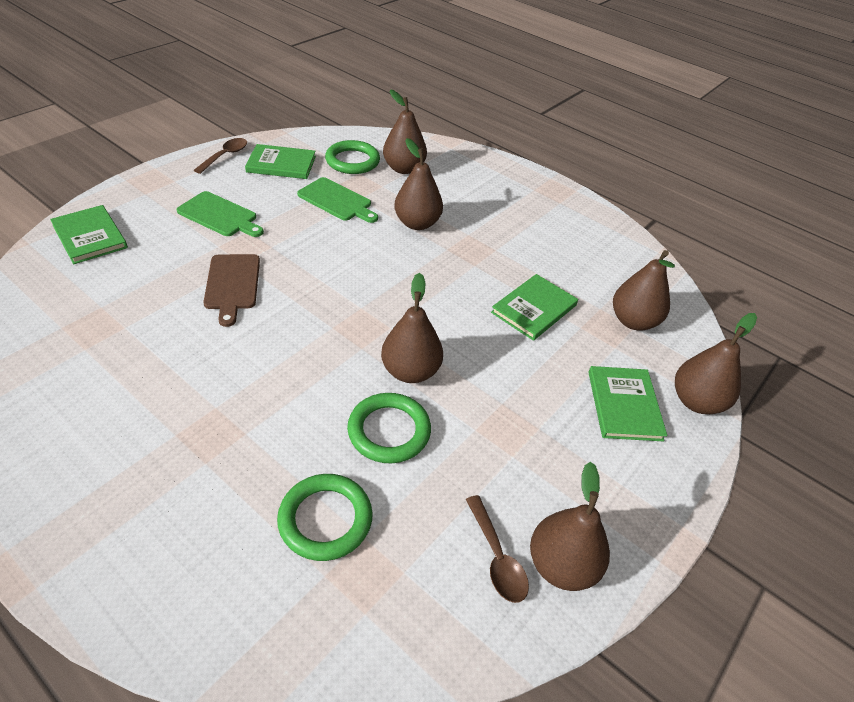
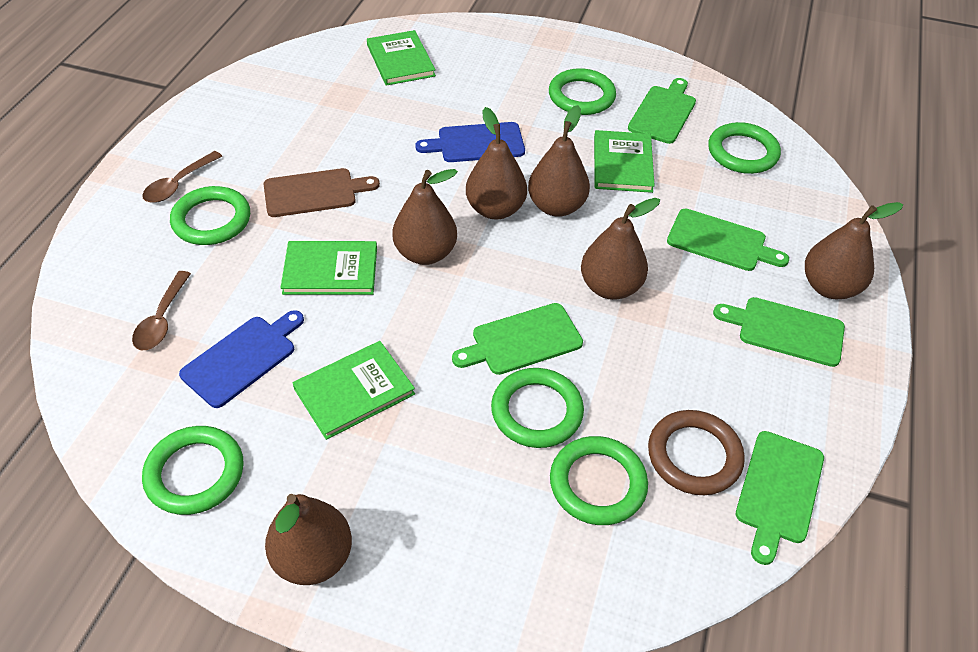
blue cutting board: none = 0 -> [179,310,304,408] [415,122,525,162] = 2
brown ring: none = 0 -> [648,410,745,495] = 1
green cutting board: [176,191,264,237] [297,177,378,223] = 2 -> [452,303,583,375] [628,78,696,144] [667,209,789,271] [713,297,845,367] [736,431,824,565] = 5
green ring: [277,474,373,561] [325,140,380,174] [347,393,431,463] = 3 -> [142,426,244,515] [170,186,250,245] [491,368,584,448] [549,68,616,115] [550,436,648,525] [708,122,781,174] = 6

